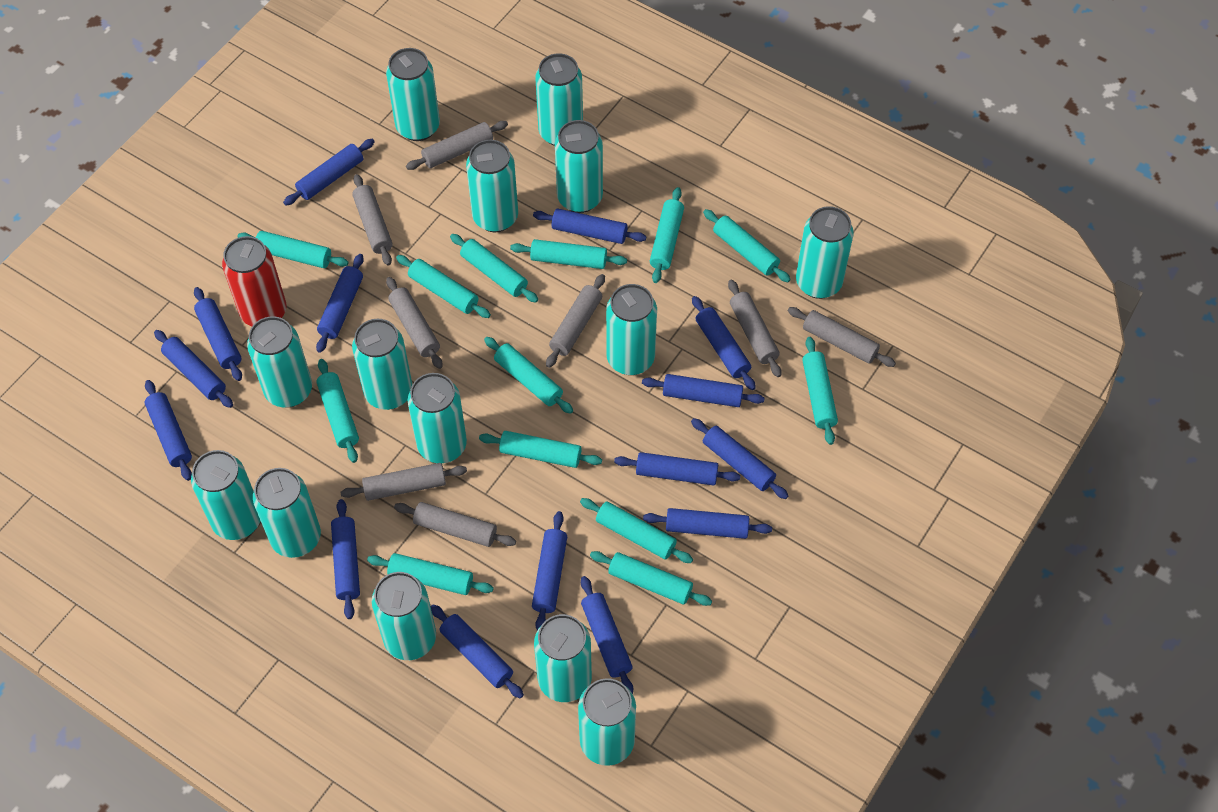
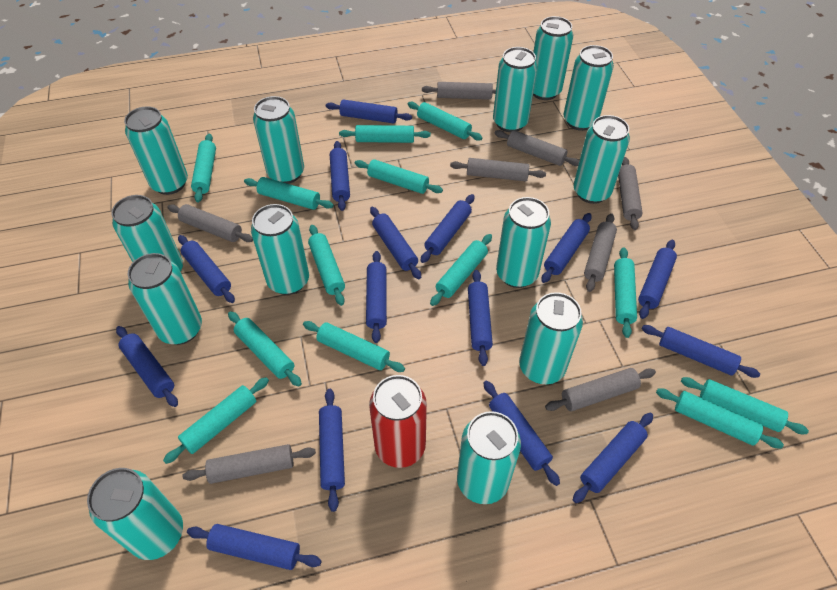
turquoise can: [191,450,260,540] [247,316,312,407] [253,468,321,558] [352,319,412,410] [372,572,436,660] [386,48,440,141] [408,373,467,463] [466,140,518,232] [534,614,592,702] [535,53,583,146] [555,120,603,213] [578,678,636,766] [606,284,657,375] [796,206,854,299] = 14 -> [87,468,183,560] [111,195,183,272] [124,106,188,195] [127,253,202,345] [251,204,309,295] [253,96,304,184] [457,411,521,504] [493,47,538,132] [496,197,551,288] [519,292,583,384] [533,16,573,100] [564,45,614,131] [574,115,630,204] = 13

